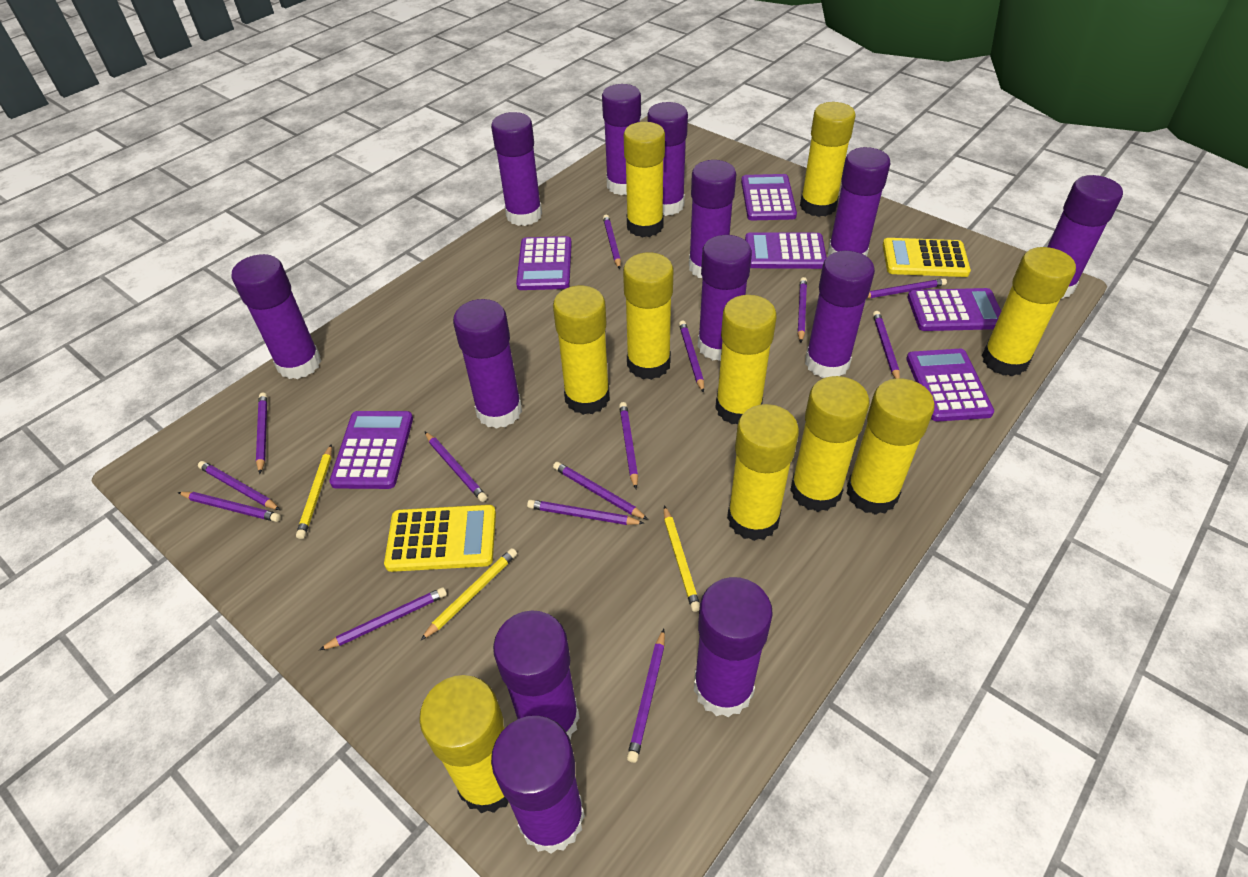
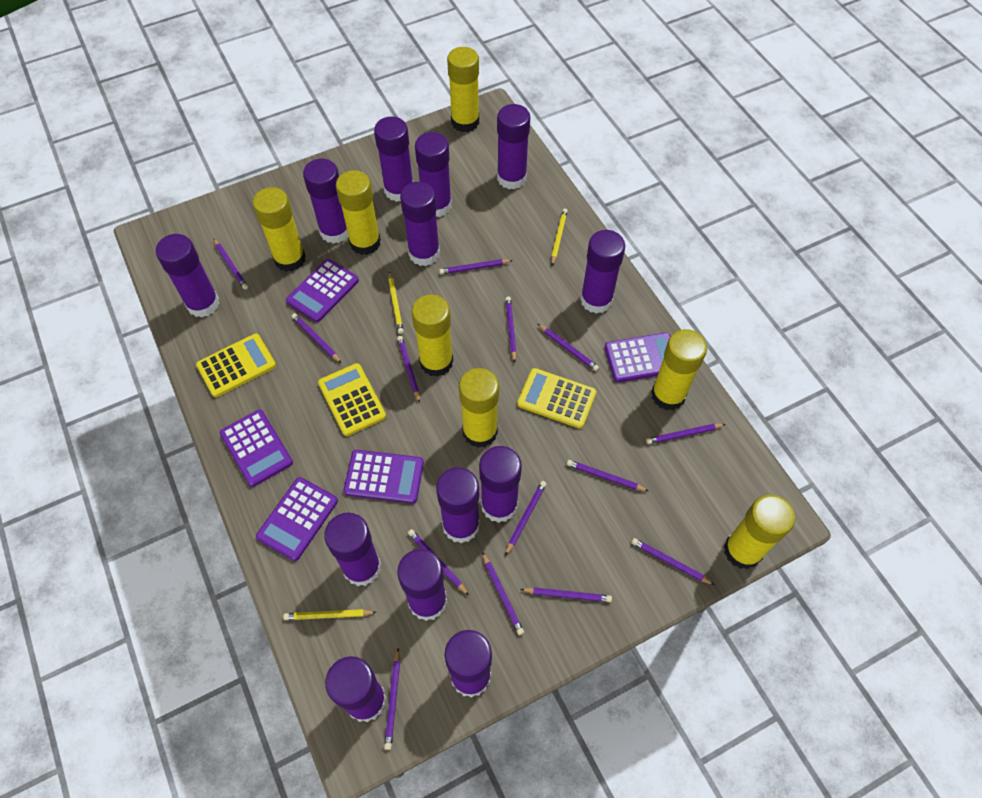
purple calculator: [329,411,413,489] [516,236,572,290] [741,174,797,220] [745,232,827,269] [906,349,994,421] [908,288,1001,331] = 6 -> [220,410,293,487] [256,477,338,561] [286,259,359,322] [344,450,424,504] [605,333,671,382] = 5
yellow calculator: [384,505,496,572] [883,238,971,277] = 2 -> [196,334,276,397] [318,363,386,436] [517,368,597,429] = 3
yellow glue stick: [419,675,509,813] [553,286,610,415] [623,252,673,380] [624,122,665,237] [715,295,777,424] [727,404,799,541] [790,376,869,512] [800,102,856,217] [846,378,935,515] [982,247,1076,376] = 10 -> [253,187,306,272] [336,170,381,255] [411,295,453,377] [447,47,479,132] [459,368,499,448] [651,329,707,410] [724,495,795,569] = 7

